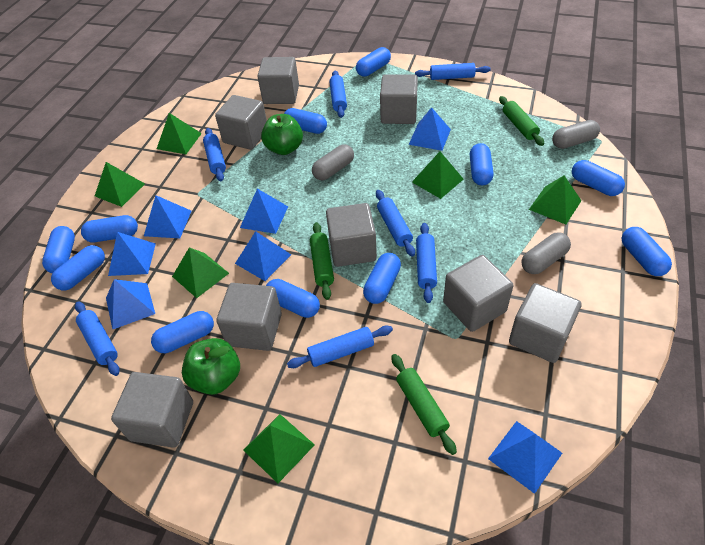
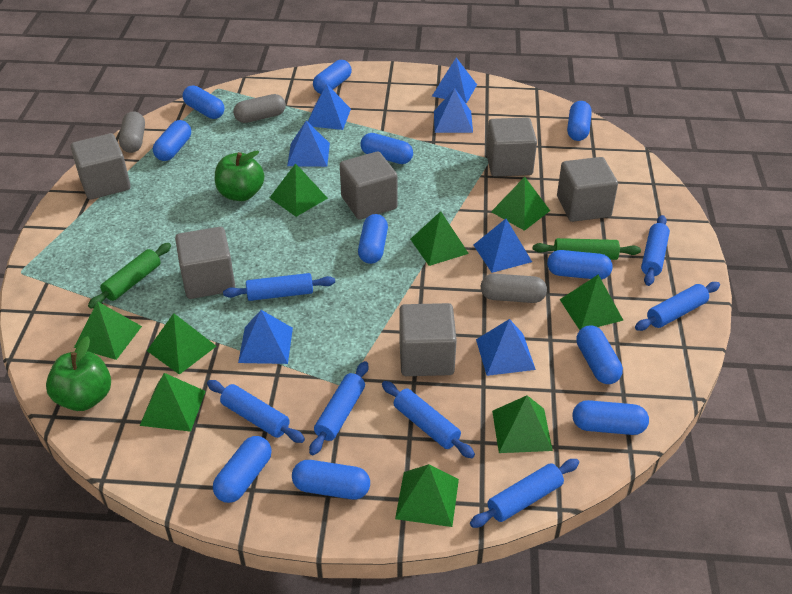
green pyramid: [95,162,145,207] [157,113,202,154] [172,247,229,298] [243,414,315,483] [412,152,464,199] [529,175,581,224] = 6 -> [74,301,142,360] [140,373,206,432] [147,313,216,375] [269,163,328,217] [395,464,459,527] [410,211,469,266] [491,177,550,231] [492,395,553,453] [559,275,624,330] = 9
green rolling pin: [310,222,334,300] [391,354,457,455] [499,96,544,146] = 3 -> [88,243,171,309] [533,238,641,260] = 2
grey cube: [111,372,193,448] [215,95,267,150] [216,283,282,351] [257,57,299,104] [326,203,377,267] [380,75,418,124] [443,255,513,332] [509,283,582,363] = 8 -> [71,133,131,200] [175,227,235,299] [340,151,398,220] [399,303,457,376] [486,117,537,177] [557,157,618,222] = 6

